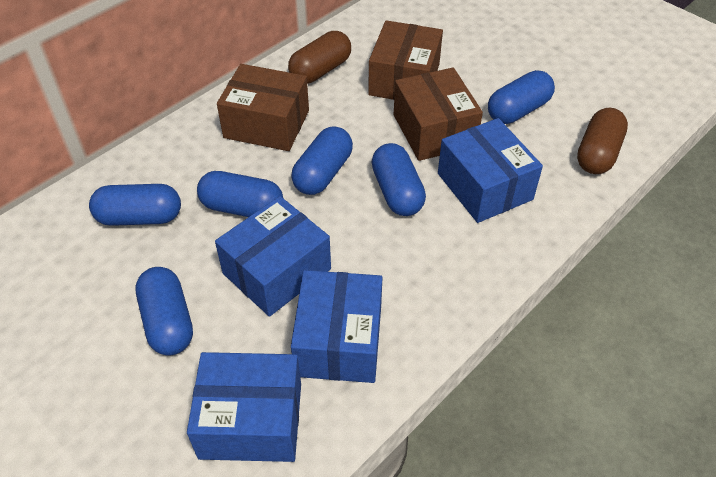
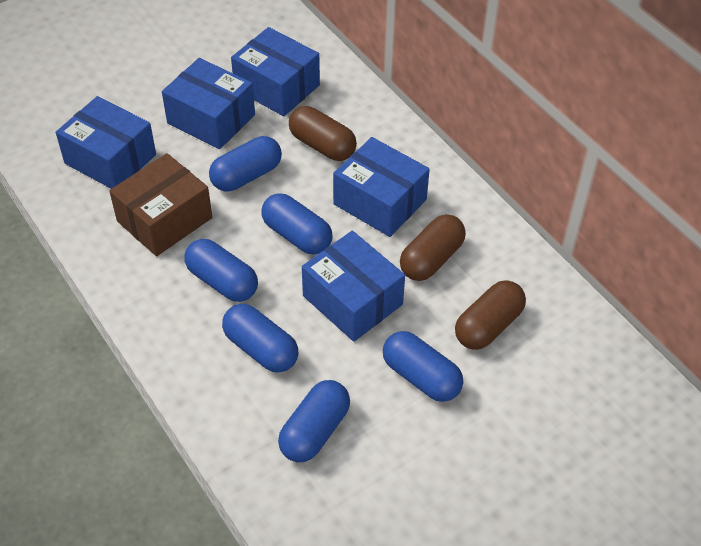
blue box: [187,352,301,462] [215,196,331,317] [291,270,383,383] [438,118,543,223] = 4 -> [56,96,156,189] [162,58,255,149] [231,27,320,116] [302,231,405,342] [333,137,430,237] = 5
brown box: [217,64,309,151] [368,20,443,100] [394,67,483,161] = 3 -> [109,153,212,256] = 1
brown capsule: [288,31,351,84] [577,108,628,174] = 2 -> [289,106,357,161] [400,214,466,281] [455,280,526,350] = 3

